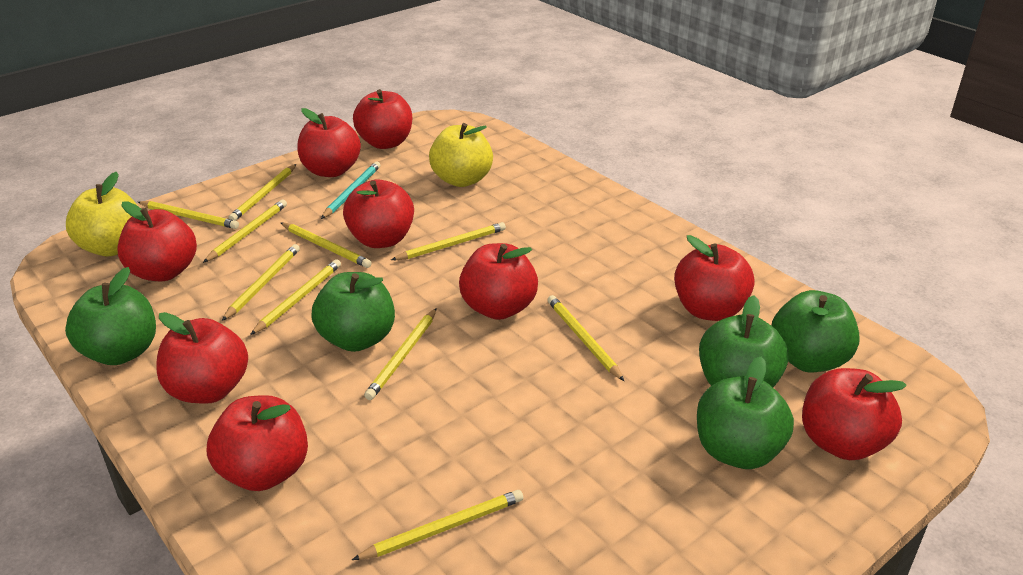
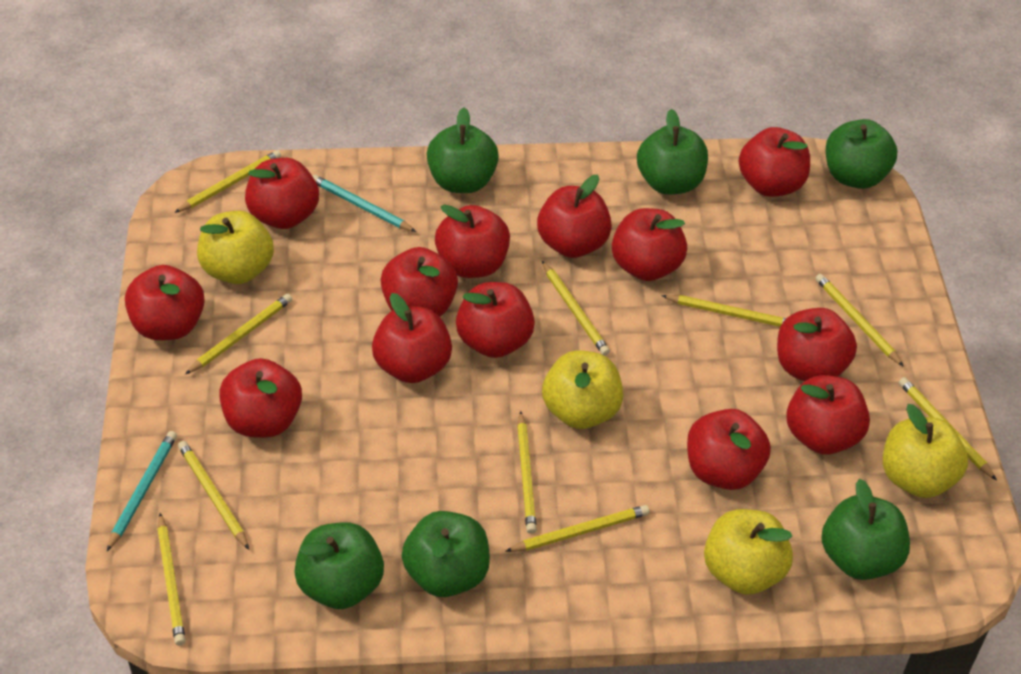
green apple: [65,267,156,365] [311,272,395,352] [697,357,794,469] [699,296,789,387] [771,290,860,373] = 5 -> [294,522,384,609] [402,511,490,597] [427,108,499,193] [637,109,708,195] [821,479,910,580] [826,119,898,189] = 6
red apple: [118,201,197,281] [156,312,248,404] [207,395,308,491] [297,108,361,177] [343,180,414,248] [353,89,412,149] [459,243,538,320] [674,235,755,321] [802,368,907,460] = 9 -> [125,265,205,340] [219,358,302,437] [245,158,319,229] [372,293,452,383] [381,247,458,316] [435,204,510,278] [456,282,535,358] [537,175,612,258] [612,208,687,281] [687,409,771,490] [739,127,810,197] [777,308,857,381] [786,375,870,455] = 13
turquoise pencil: [321,162,380,219] = 1 -> [107,431,177,551] [312,175,416,232] = 2
yellow apple: [66,172,138,256] [429,123,493,187] = 2 -> [197,211,274,284] [542,350,623,429] [704,509,793,595] [883,404,968,498] = 4

